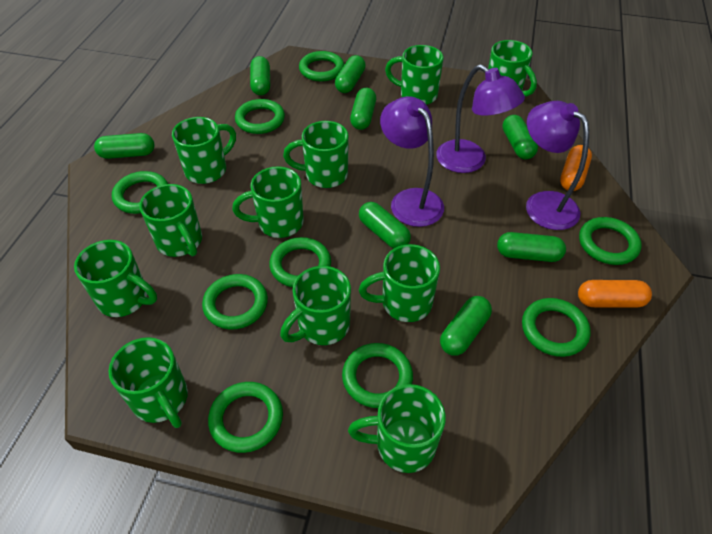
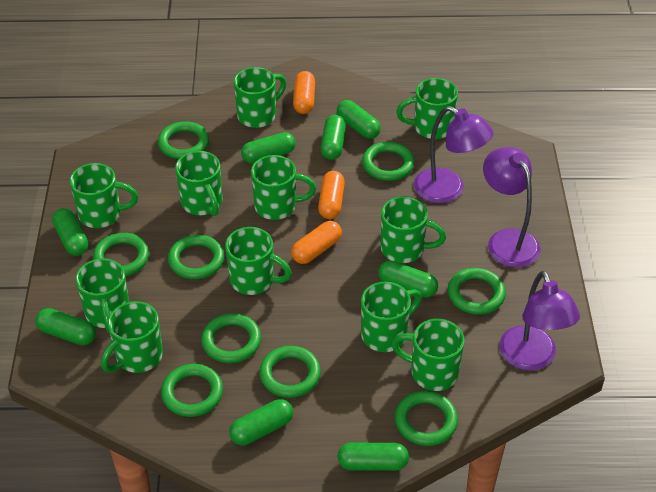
orange capsule: [560,145,592,191] [578,280,652,308] = 2 -> [291,221,342,264] [293,71,315,114] [318,171,345,219] = 3

